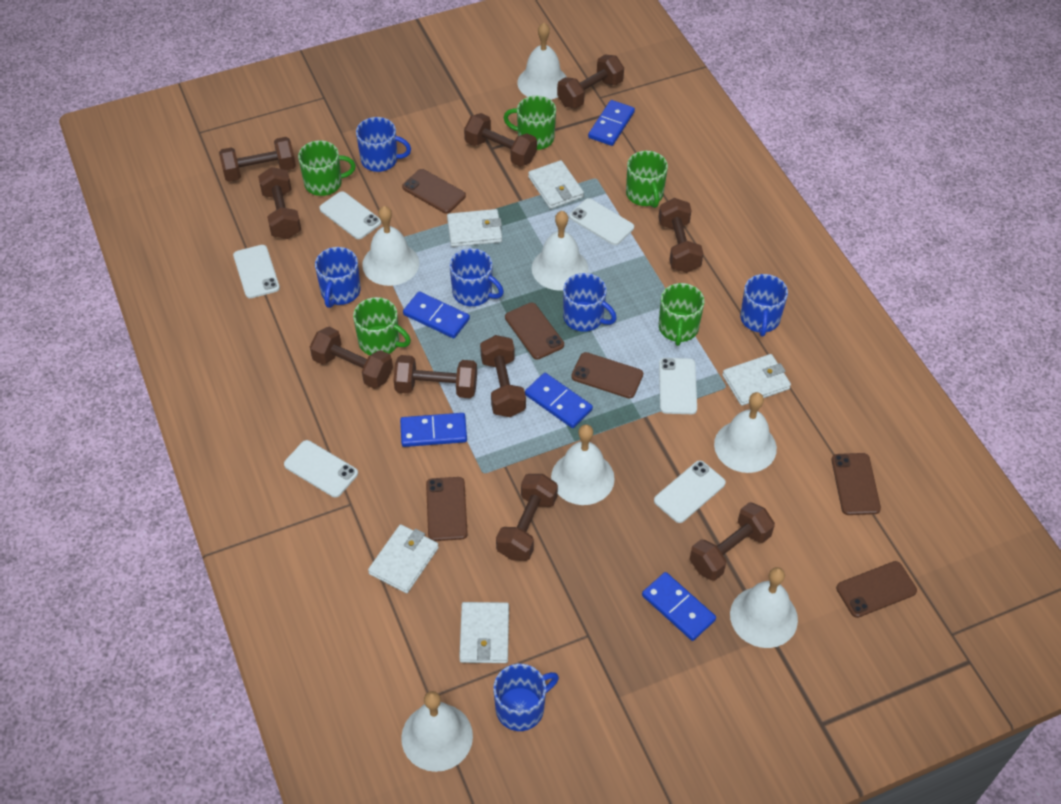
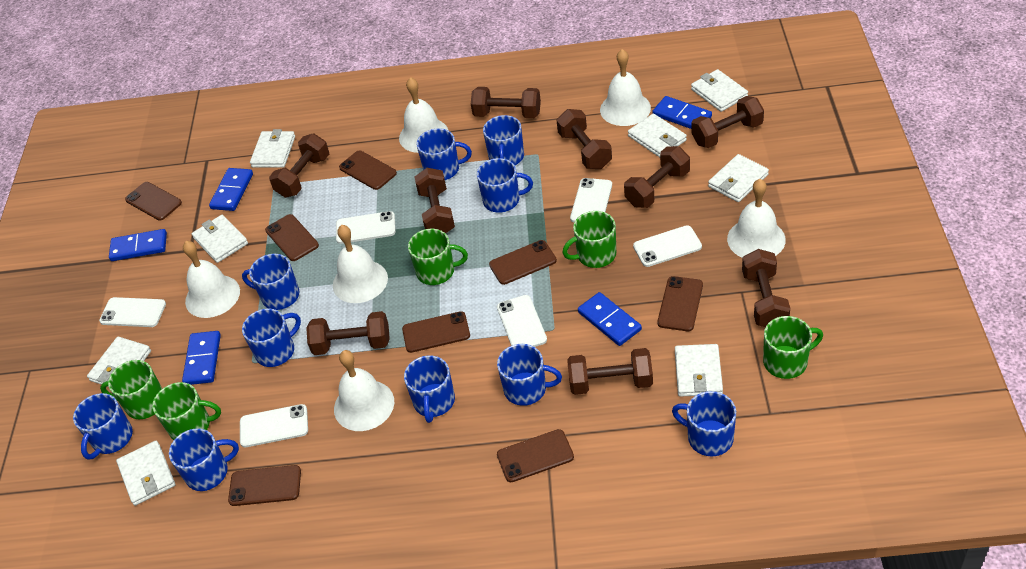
blue mug: [315,247,361,308] [356,117,411,172] [450,248,504,306] [493,664,559,731] [563,273,617,332] [740,274,788,336] = 6 -> [73,393,133,460] [169,428,239,491] [242,254,299,310] [242,309,301,367] [404,355,455,423] [416,128,472,180] [477,158,533,213] [483,115,524,165] [497,344,562,406] [672,391,736,456] = 10
brown dumbbell: [219,137,296,182] [258,167,301,239] [310,327,393,389] [394,355,477,398] [464,113,537,167] [480,335,526,417] [496,474,558,561] [557,55,624,109] [658,198,703,273] [689,502,775,581] = 10 -> [269,134,329,198] [306,311,390,355] [415,168,455,233] [471,87,541,118] [556,109,612,169] [567,348,653,395] [624,146,690,208] [691,96,764,148] [742,249,790,327] = 9
brown phone: [402,169,466,214] [426,477,468,541] [505,303,564,359] [571,352,643,399] [831,453,881,515] [836,561,917,618] = 6 -> [125,182,182,221] [228,465,301,506] [265,214,319,261] [339,150,397,190] [402,311,470,353] [489,240,557,285] [497,429,574,482] [657,276,703,331] = 8
white bell: [362,206,419,286] [401,691,473,772] [517,23,567,100] [532,211,589,291] [551,424,615,505] [714,392,777,473] [730,567,798,648] = 7 -> [183,241,240,318] [333,225,388,303] [334,350,394,431] [399,77,449,153] [600,49,651,126] [727,179,786,258] = 6
white wallet: [368,524,439,593] [447,209,502,247] [459,602,509,663] [528,160,584,209] [722,354,791,406] = 5 -> [87,337,151,387] [116,441,175,506] [192,215,248,263] [250,129,295,168] [628,113,687,157] [675,344,723,397] [691,69,748,112] [708,154,769,202] = 8

